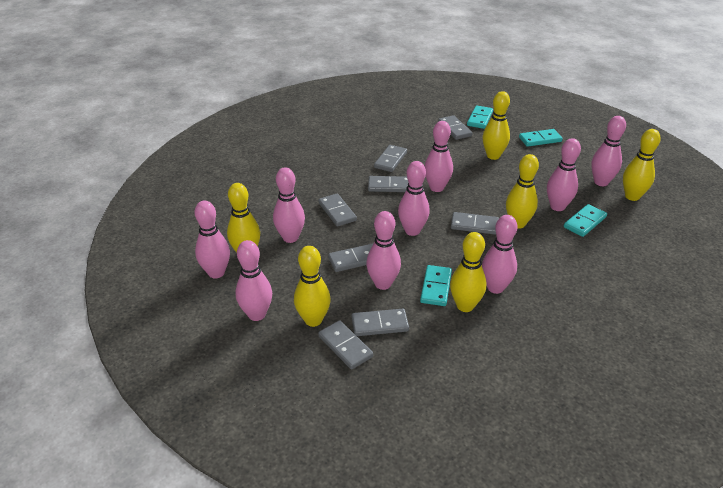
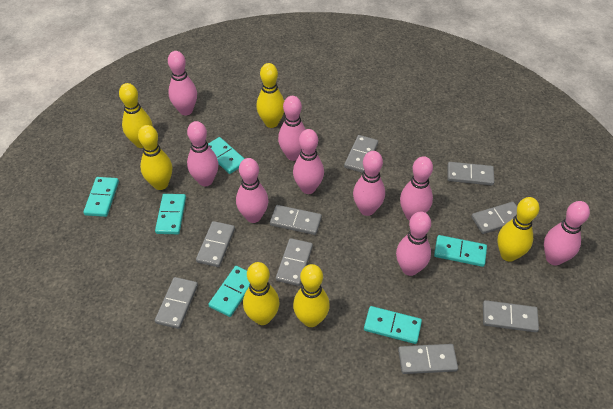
grey domino: [318,194,357,227] [318,320,373,369] [328,243,373,272] [351,309,409,336] [368,176,409,192] [374,145,407,172] [438,115,472,140] [451,212,499,235] = 8 -> [155,277,198,329] [196,221,235,267] [270,205,322,235] [276,238,313,286] [344,135,378,173] [398,344,458,374] [447,162,494,185] [471,202,517,234] [483,300,539,332] = 9
turquoise domino: [420,265,452,306] [467,105,493,129] [519,129,563,147] [564,204,607,237] = 4 -> [83,177,119,217] [155,194,186,234] [208,137,245,174] [208,266,250,317] [364,306,422,344] [434,235,487,267] = 6

